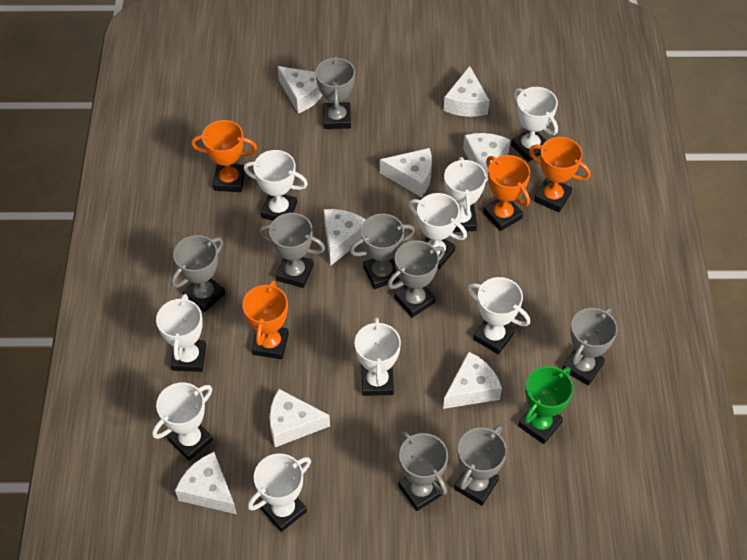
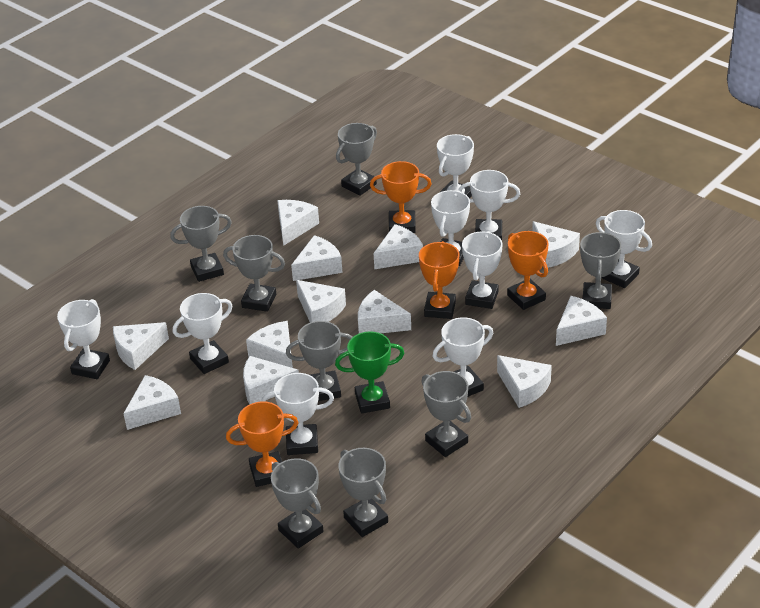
white cheese: [175,452,237,514] [269,389,330,447] [278,66,322,113] [323,209,366,265] [380,148,432,197] [443,66,490,117] [443,351,502,409] [463,133,510,181] = 8 -> [113,322,169,370] [123,375,181,430] [243,356,299,404] [246,321,293,368] [277,200,319,246] [291,235,343,281] [296,280,346,323] [358,290,411,333] [374,224,423,270] [497,355,552,408] [532,221,580,268] [556,296,607,346] = 12

